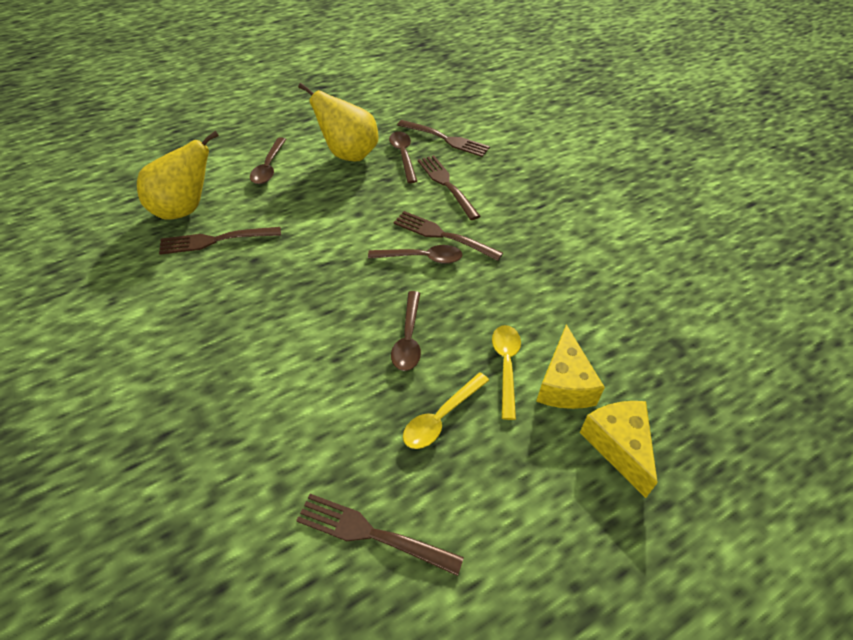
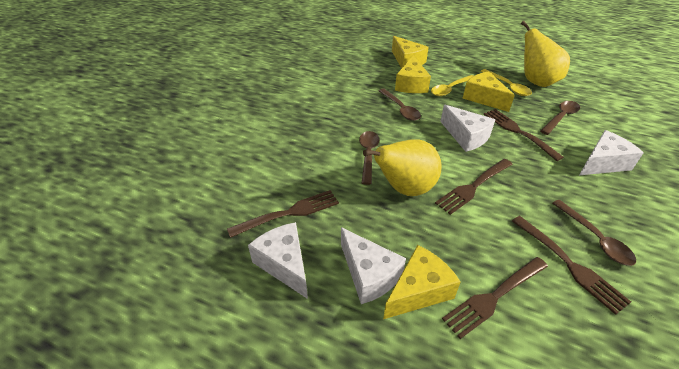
white cheese: none = 0 -> [248,222,308,299] [341,227,406,304] [440,105,496,152] [579,130,644,175] = 4
yellow cheese: [536,324,605,409] [580,401,658,498] = 2 -> [383,245,461,319] [392,36,429,69] [395,55,431,93] [463,71,515,112] = 4

